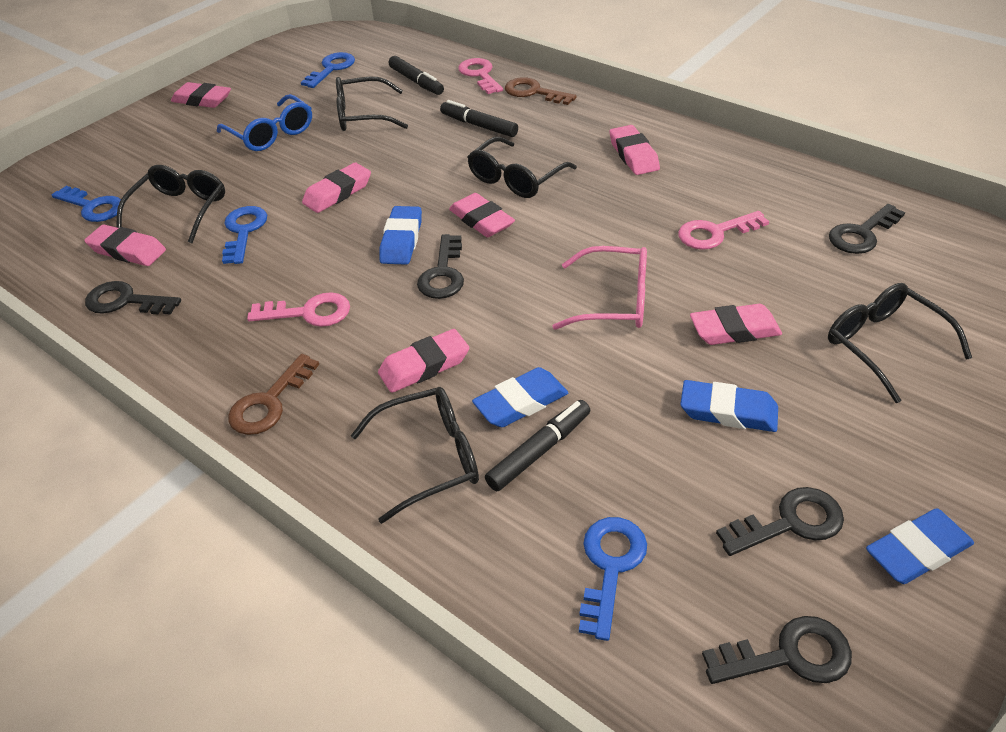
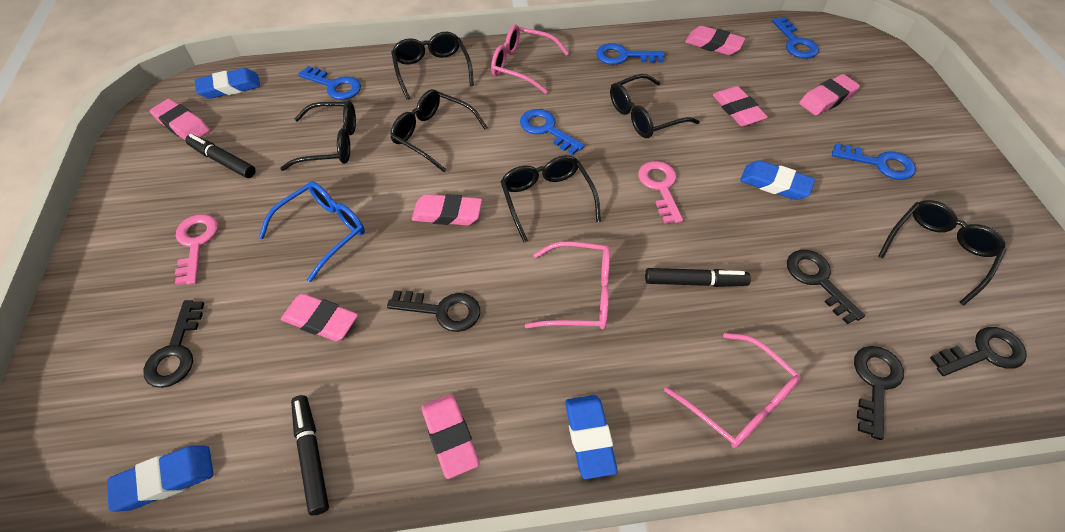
black glasses: [116,165,225,243] [336,77,408,131] [351,387,479,524] [467,137,577,198] [828,283,972,403] = 5 -> [280,101,356,171] [390,89,488,172] [391,32,474,100] [500,155,601,242] [610,74,700,138] [878,200,1006,306] = 6
blue key: [52,186,121,222] [222,206,267,264] [301,52,355,88] [579,517,647,641] = 4 -> [298,66,361,100] [520,109,585,155] [596,43,665,65] [772,17,819,59] [832,143,916,180] = 5
brown key: [228,354,319,435] [505,77,577,105] = 2 -> none = 0
pink glasses: [552,246,647,330] = 1 -> [491,24,569,94] [525,242,610,329] [664,333,801,448] = 3
pink key: [247,292,350,327] [458,58,503,94] [678,211,769,250] = 3 -> [175,214,218,285] [638,161,683,224] = 2

